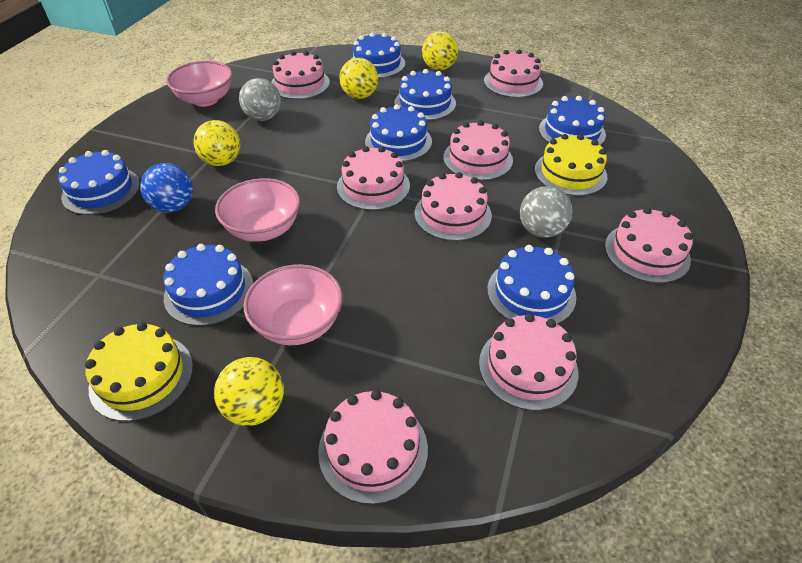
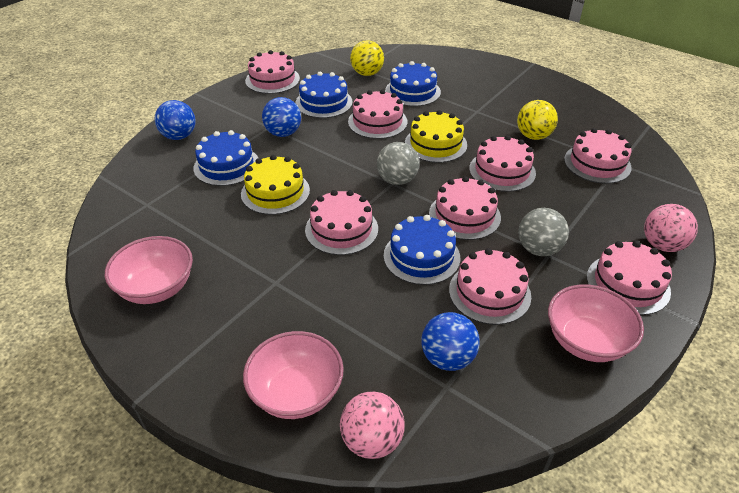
blue ball: [140,163,193,213] = 1 -> [155,100,195,140] [262,97,301,137] [421,312,480,371] = 3
blue cake: [58,150,140,215] [163,244,253,326] [351,33,405,78] [365,104,432,162] [394,69,456,120] [487,245,576,324] [539,96,606,146] = 7 -> [193,130,258,186] [295,72,353,118] [384,215,460,285] [385,61,441,107] = 4
pink ball: none = 0 -> [340,391,405,459] [644,204,698,252] = 2
yellow ball: [193,120,240,166] [214,357,284,426] [340,58,378,99] [422,31,458,70] = 4 -> [350,40,384,76] [517,100,558,140] = 2

